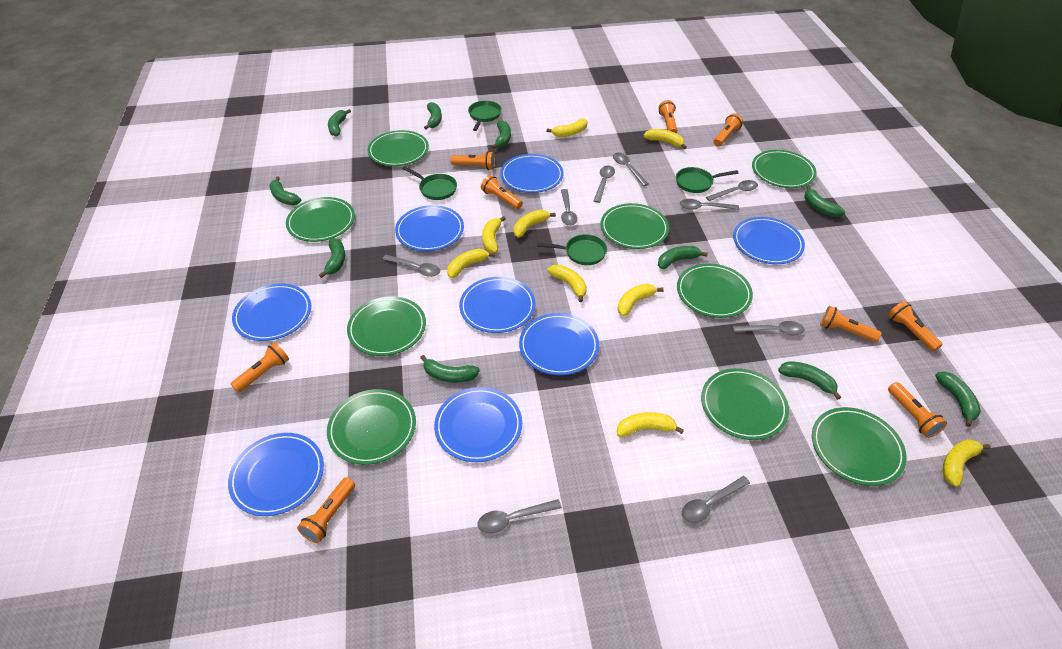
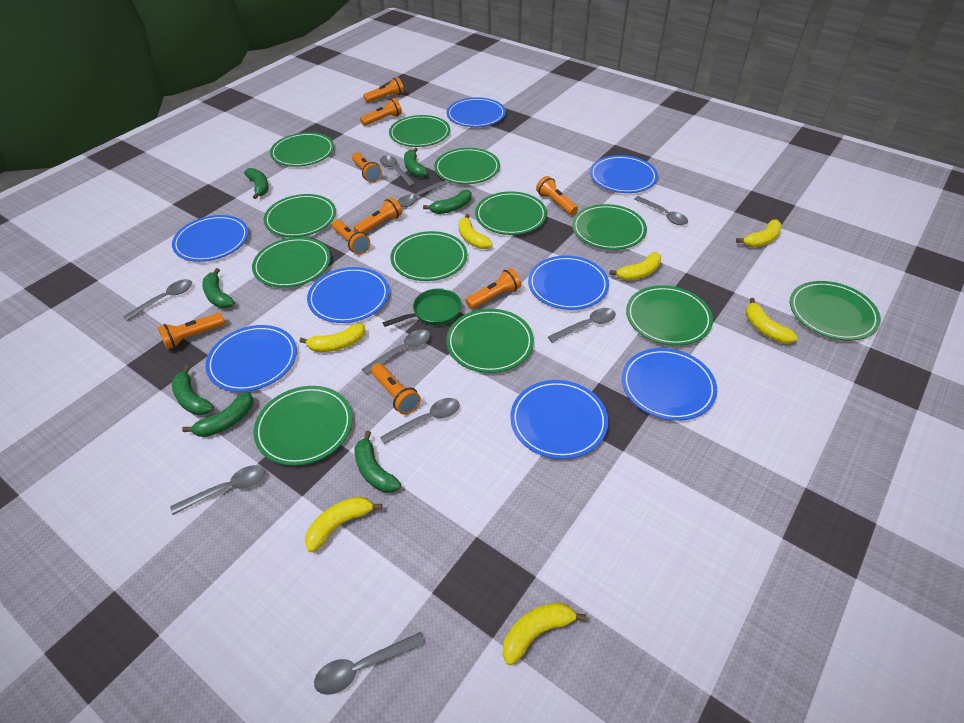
green banana: [269,177,301,205] [319,238,345,278] [328,109,351,137] [420,355,480,383] [424,102,442,129] [491,120,511,149] [658,246,708,269] [778,361,841,400] [804,185,845,217] [935,371,981,427] = 10 -> [172,365,214,415] [182,391,254,437] [202,268,235,308] [244,168,269,199] [355,431,401,493] [404,148,428,177] [423,189,472,214] = 7
green pan: [403,166,457,200] [468,100,502,131] [537,234,607,265] [676,167,738,193] = 4 -> [383,288,462,327] = 1
green plate: [286,197,355,242] [327,389,416,465] [347,296,426,356] [368,130,429,166] [601,203,669,249] [677,264,753,318] [701,368,789,440] [752,150,817,188] [812,407,907,486] = 9 -> [252,237,331,288] [254,386,353,466] [264,194,336,237] [270,132,334,167] [389,115,450,147] [390,231,467,281] [434,148,500,184] [446,309,534,373] [475,192,547,235] [572,204,647,250] [626,285,713,346] [790,281,881,341] = 12
yellow banana: [447,249,495,278] [482,216,506,253] [514,210,556,238] [547,118,588,137] [547,265,587,302] [617,412,684,437] [618,284,663,316] [643,129,687,149] [943,439,991,487] = 9 -> [299,324,366,352] [305,496,382,552] [458,214,493,249] [503,602,586,665] [609,252,661,281] [736,219,782,247] [746,298,798,343] = 7

